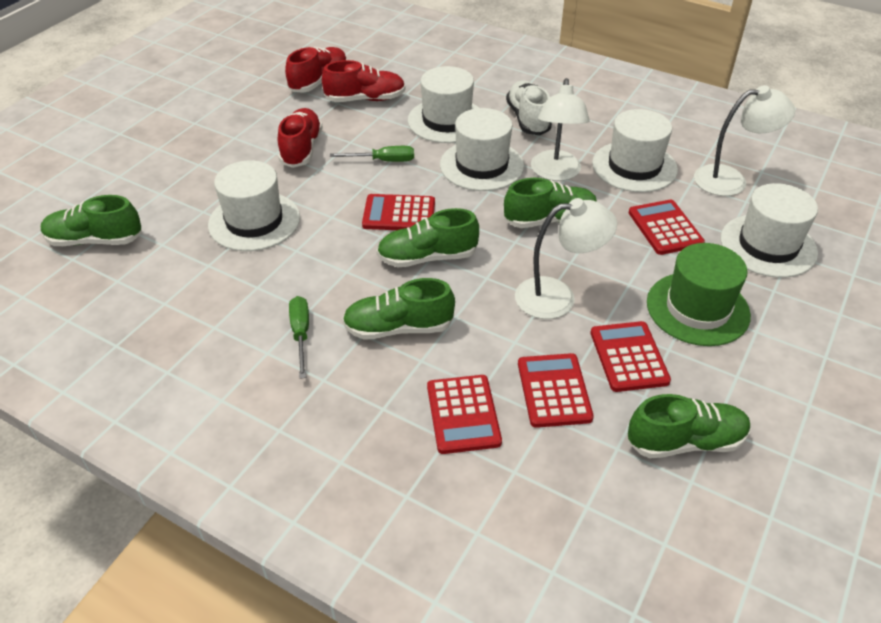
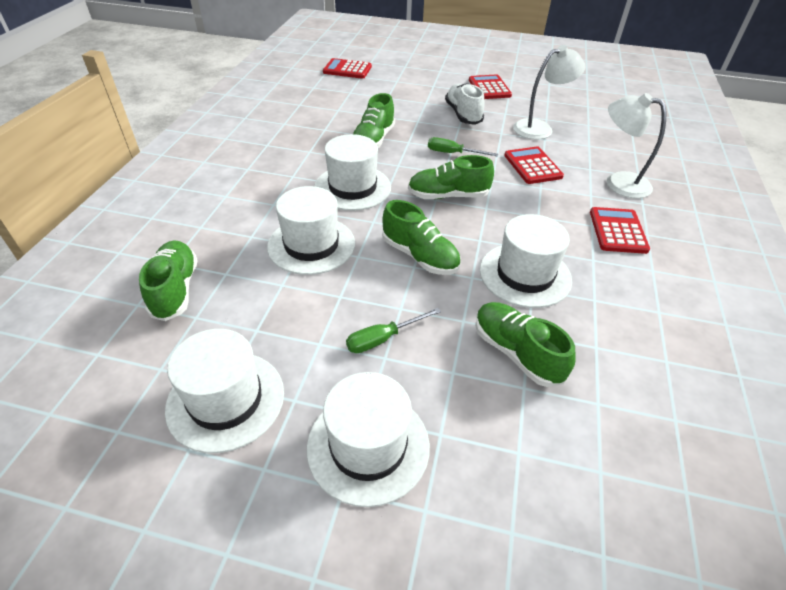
green hat: [647,243,751,346] = 1 -> none = 0
red calculator: [362,194,435,230] [427,375,502,454] [518,353,594,428] [591,321,671,392] [629,200,705,255] = 5 -> [323,58,372,79] [469,74,512,99] [504,146,564,184] [590,207,650,254] = 4
red shoe: [278,108,323,168] [285,47,347,93] [322,60,405,102] = 3 -> none = 0
white lamp: [515,198,617,319] [531,78,590,181] [694,85,795,196] = 3 -> [513,45,585,139] [607,93,666,198] = 2

